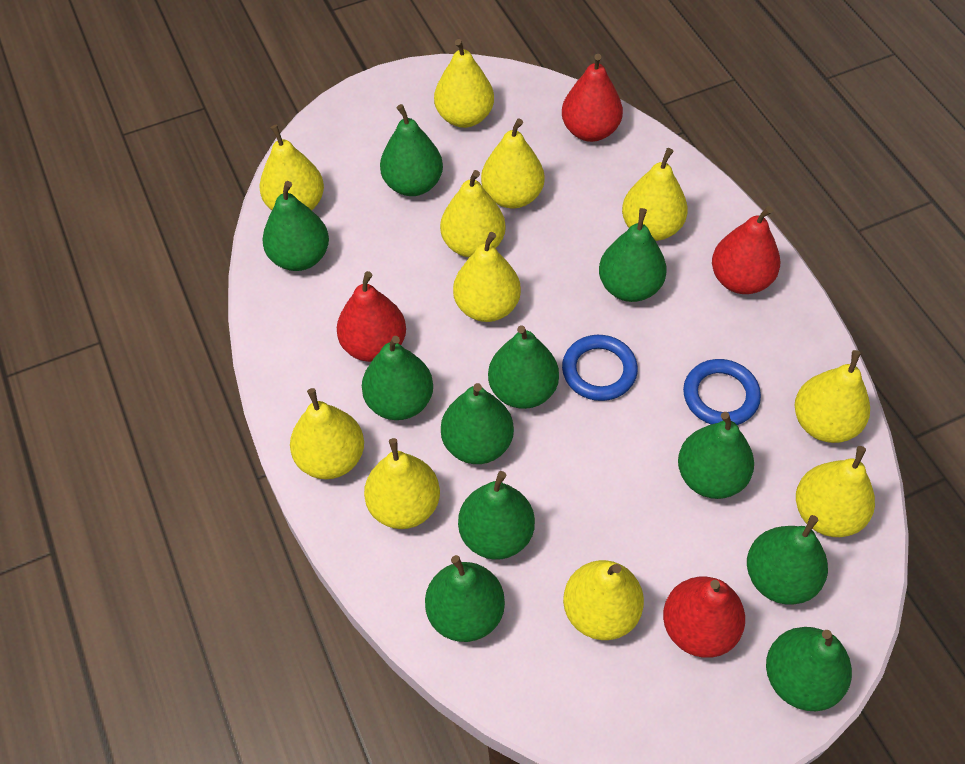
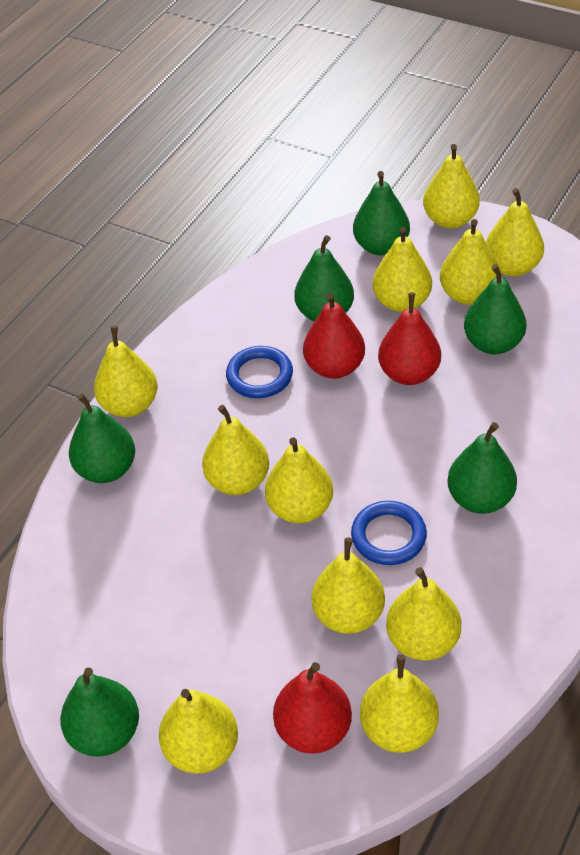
green pear: [262,181,329,271] [362,336,433,420] [380,104,443,196] [425,555,505,642] [441,383,514,464] [458,471,535,560] [488,325,559,409] [599,208,667,302] [678,412,754,499] [747,515,828,605] [766,627,852,711] = 11 -> [60,668,139,757] [69,394,135,483] [294,235,354,322] [353,171,410,255] [447,422,517,514] [464,264,526,354] = 6
red pear: [337,271,406,362] [562,54,623,142] [663,577,745,658] [712,206,780,294] = 4 -> [273,662,352,754] [303,293,365,379] [378,292,441,385] = 3

